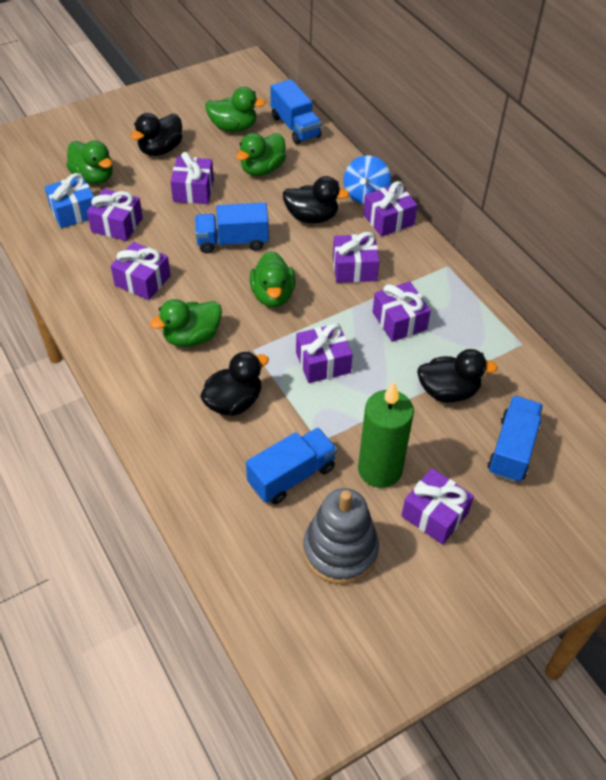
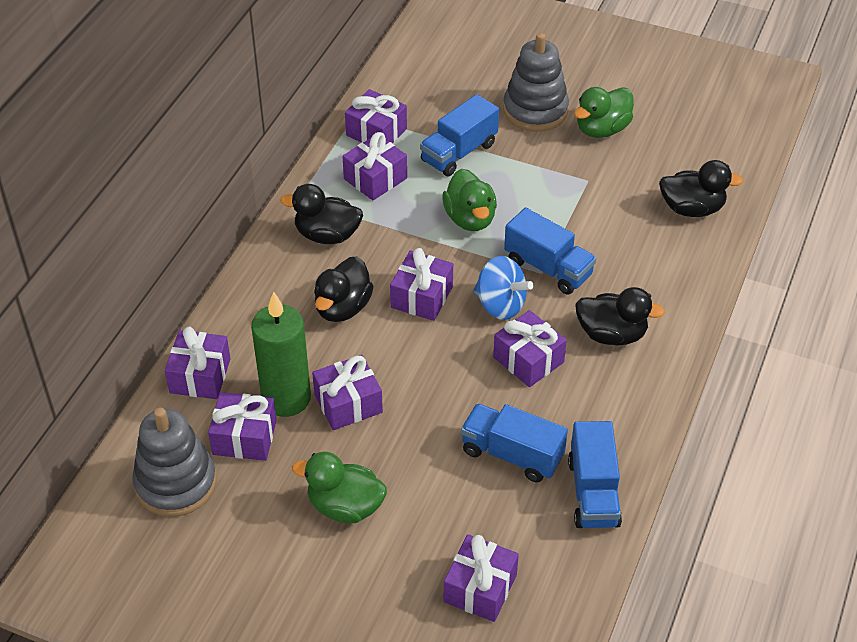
blue gift: [45,173,94,228] = 1 -> none = 0
green duck: [66,140,113,184] [150,299,222,347] [205,87,266,132] [236,133,286,176] [250,251,295,307] = 5 -> [292,452,387,523] [442,169,497,231] [574,87,634,138] = 3
grey stacking toy: [303,488,379,584] = 1 -> [132,408,216,517] [503,33,569,132] = 2

